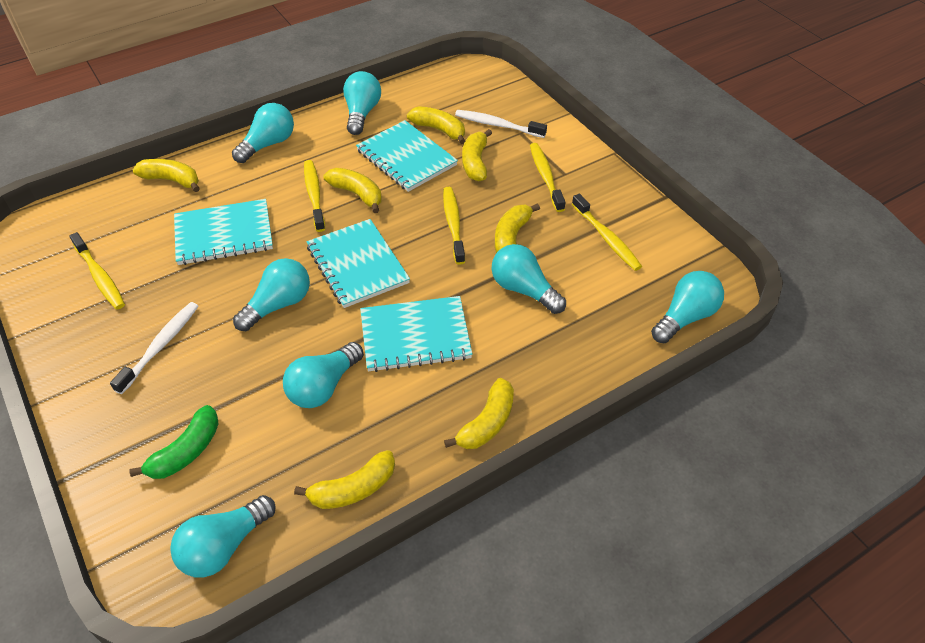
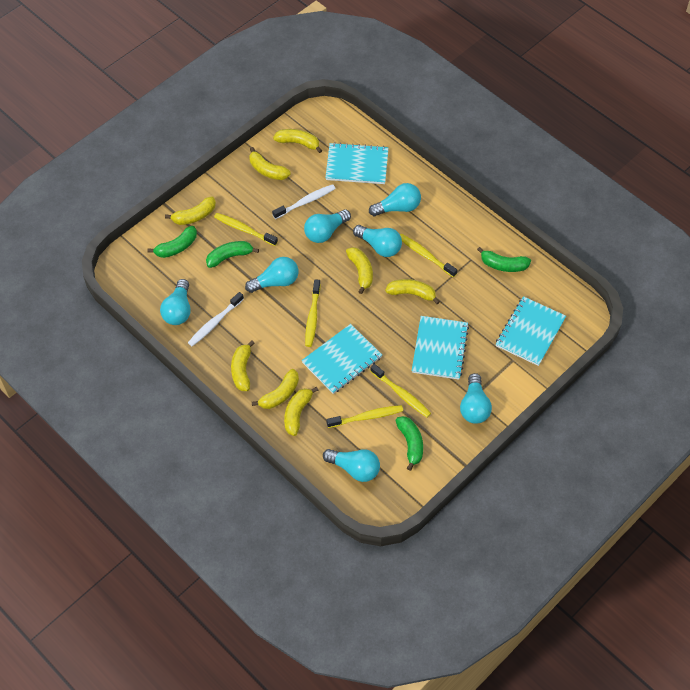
green banana: [130,405,219,479] = 1 -> [147,226,197,258] [206,241,259,268] [396,416,423,471] [477,247,531,272] = 4
yellow banana: [133,159,200,192] [294,450,395,509] [323,168,382,213] [407,106,465,144] [444,378,514,449] [462,129,492,181] [495,203,540,253] = 7 -> [165,196,216,225] [231,340,255,391] [249,147,291,180] [252,369,299,409] [273,129,322,153] [284,387,318,436] [346,247,373,294] [385,279,440,304] = 8

